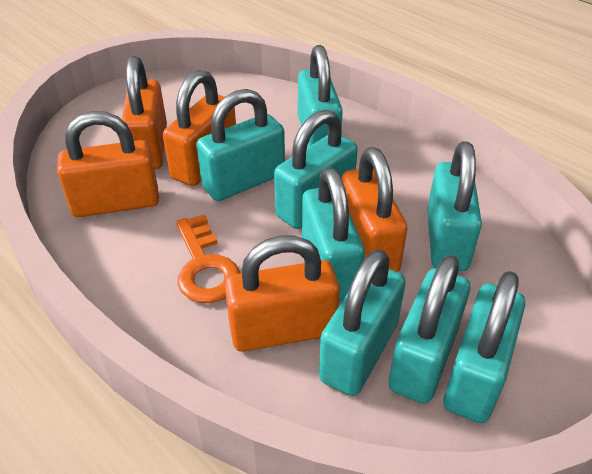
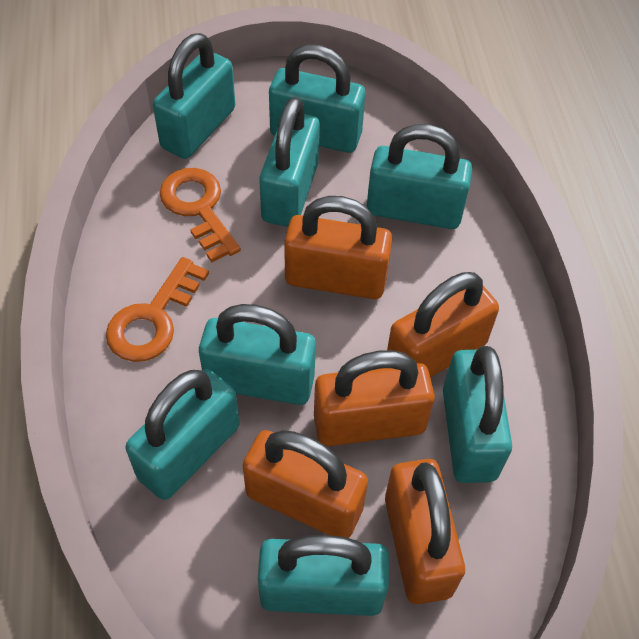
orange key: [176,214,240,303] = 1 -> [106,257,209,362] [159,168,241,262] = 2

